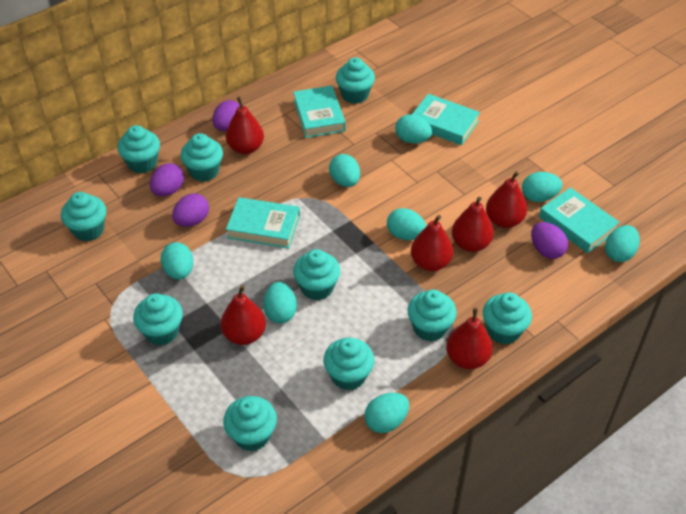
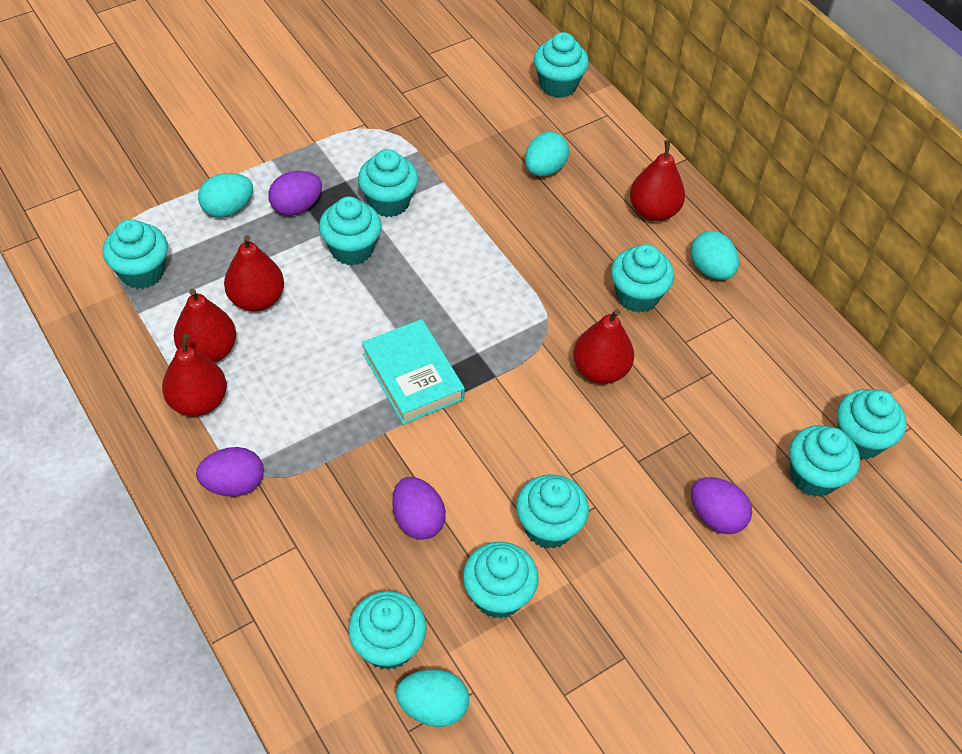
red pear: [221,285,266,345] [226,97,264,154] [411,215,453,271] [446,308,493,369] [452,197,494,252] [486,171,527,228] = 6 -> [162,334,227,416] [174,288,236,362] [224,235,284,312] [573,309,634,384] [630,140,685,221] = 5
turquoise book: [226,197,300,248] [293,86,346,138] [412,94,480,145] [539,187,620,253] = 4 -> [362,319,465,425] = 1
turquoise egg: [160,242,193,279] [263,282,297,324] [329,154,360,187] [364,393,409,433] [387,208,426,240] [395,114,432,143] [522,172,562,202] [605,225,640,262] = 8 -> [198,173,253,218] [396,669,469,727] [525,132,569,176] [691,231,739,280] = 4

